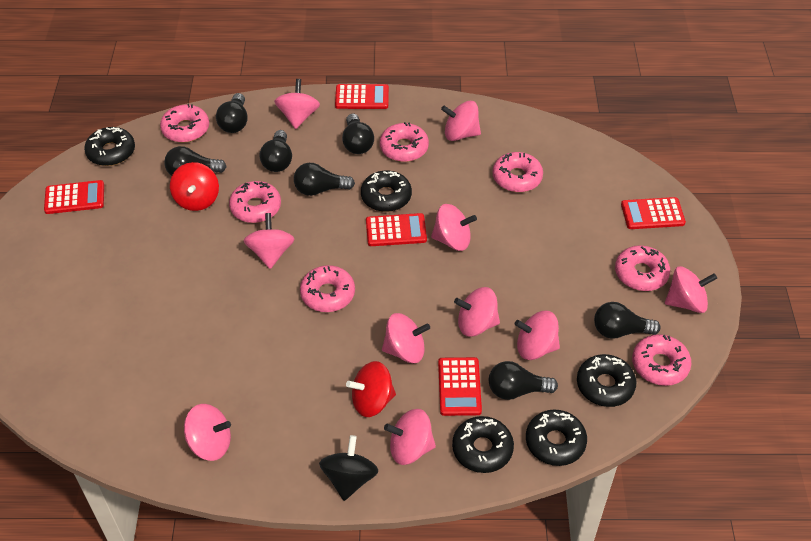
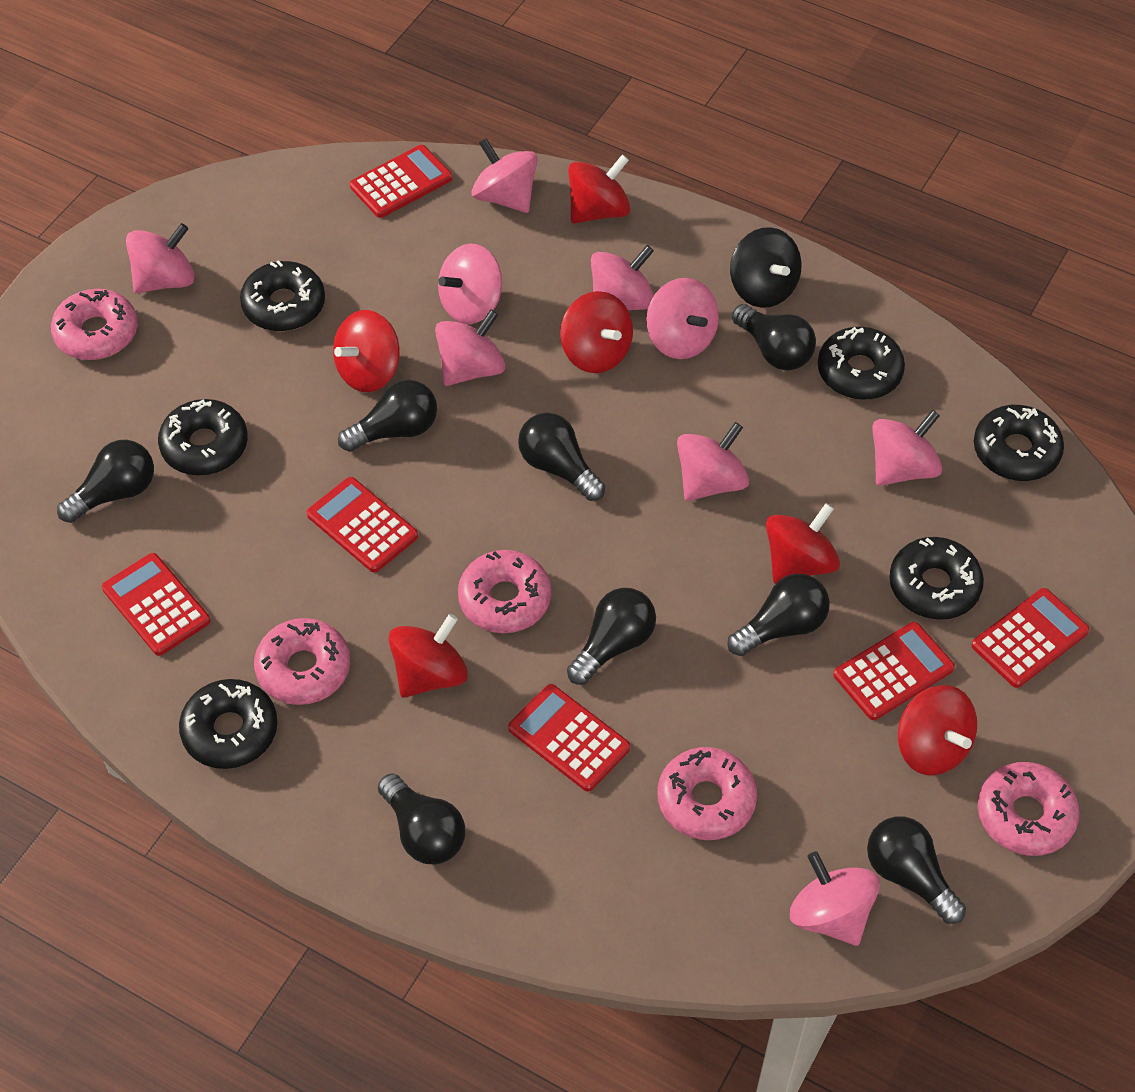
black donut: [84,127,135,166] [361,171,412,212] [452,416,514,473] [526,410,587,466] [577,354,636,407] = 5 -> [158,399,248,475] [179,679,277,769] [240,260,325,331] [818,327,905,400] [889,537,984,620] [974,405,1064,481] = 6
black light bulb: [164,146,227,176] [216,93,248,133] [259,130,292,172] [294,163,355,196] [342,114,374,154] [489,361,558,400] [594,302,661,339] = 7 -> [57,440,154,523] [338,380,437,452] [378,773,465,864] [518,413,605,501] [567,588,656,685] [727,574,830,656] [732,304,816,370] [867,817,966,924] = 8
pink donut: [160,104,209,143] [229,181,281,223] [300,265,355,312] [380,122,429,162] [493,152,543,192] [615,245,670,291] [632,334,691,386] = 7 -> [51,289,138,360] [254,618,350,705] [458,550,551,633] [657,747,757,840] [978,762,1079,856] = 5
pink spinning top: [184,404,231,461] [244,213,294,269] [274,79,320,129] [382,313,430,363] [384,409,436,465] [431,204,477,251] [441,101,481,141] [454,287,500,337] [514,311,560,360] [665,266,717,313] = 10 -> [126,223,195,293] [435,309,505,386] [438,244,502,324] [471,138,538,213] [591,245,654,310] [646,278,719,359] [677,422,749,501] [790,851,880,946] [872,410,942,486] = 9
red calculator: [44,180,104,214] [335,84,389,109] [366,213,427,246] [438,357,482,416] [621,197,686,229] = 5 -> [102,553,211,656] [307,477,418,573] [350,145,452,218] [508,684,630,792] [833,622,955,720] [972,588,1090,688] = 6
red spinning top: [170,162,219,211] [346,361,396,417] = 2 -> [333,310,400,392] [388,614,468,698] [560,291,633,373] [568,154,631,224] [766,503,840,584] [898,685,977,775] = 6

